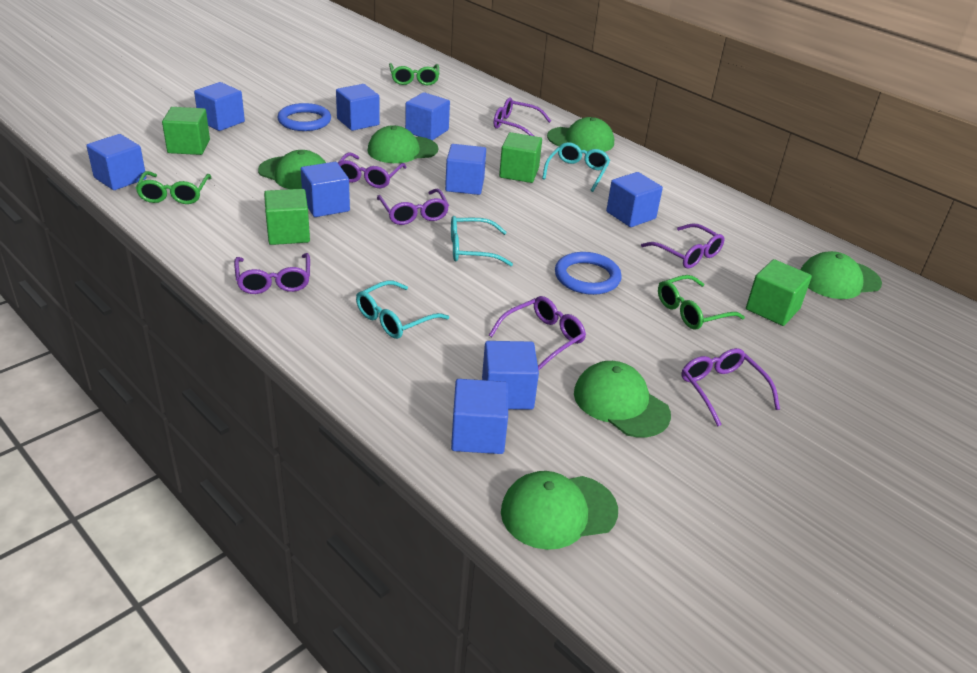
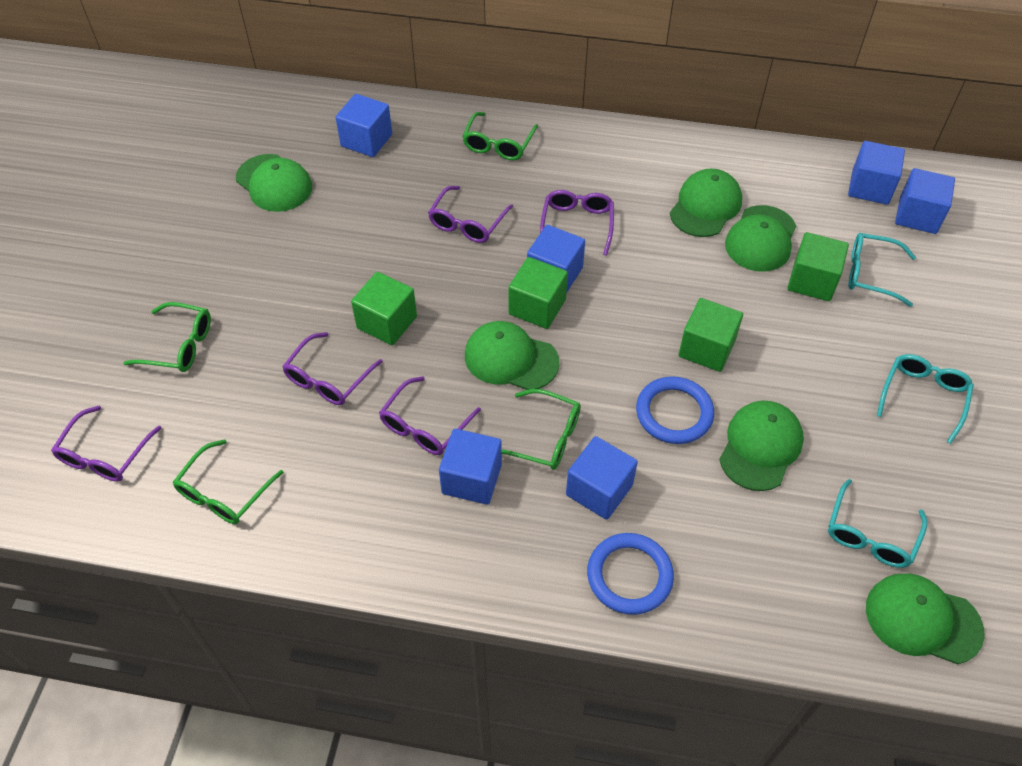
blue cube: [86,134,146,190] [194,82,245,131] [301,162,350,217] [336,84,380,131] [405,92,450,140] [445,144,486,195] [451,379,508,454] [482,341,539,410] [606,172,663,227] = 9 -> [335,94,392,157] [439,429,502,505] [527,225,585,292] [566,436,638,520] [848,141,905,205] [895,168,955,234] = 6
green glasses: [136,171,211,204] [389,63,439,85] [658,275,745,330] = 3 -> [124,302,211,372] [173,439,284,524] [462,112,538,160] [502,389,581,470] = 4
purple glasses: [234,253,310,294] [338,152,407,188] [377,189,449,225] [489,296,586,370] [494,98,551,136] [641,223,724,269] [681,348,780,426] = 7 -> [51,406,161,482] [282,332,383,405] [379,376,481,455] [428,186,513,243] [540,190,614,256] = 5

